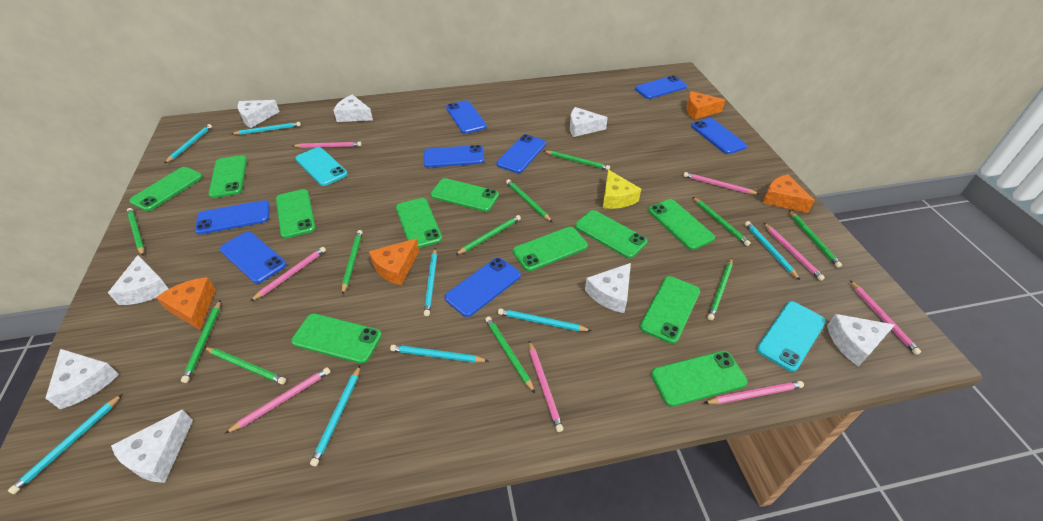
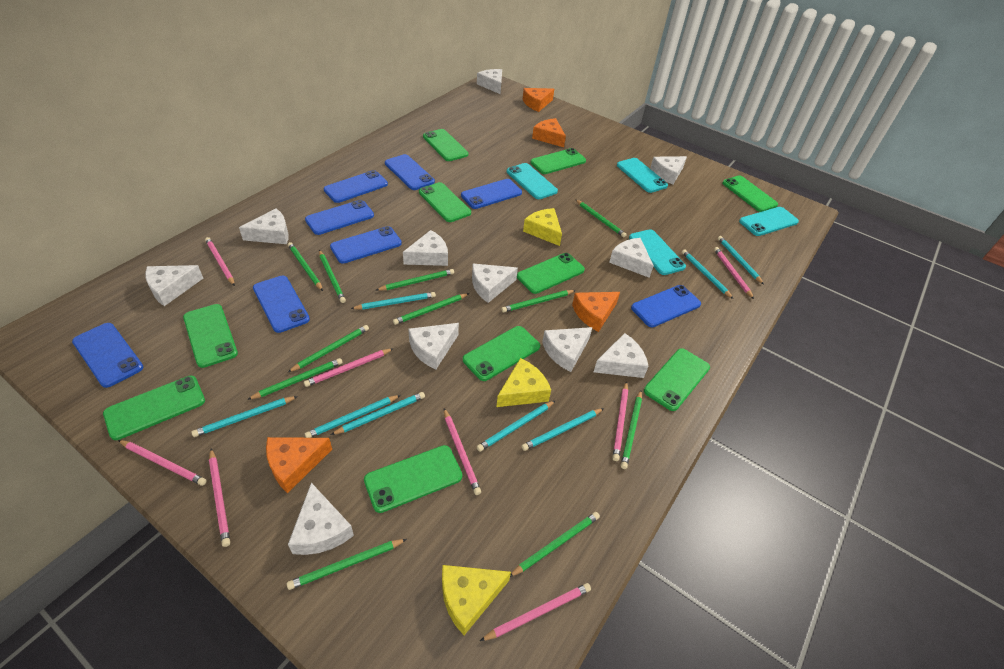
green phone: [129,167,203,211] [208,155,247,198] [276,189,316,239] [291,313,382,364] [396,198,442,248] [430,178,499,212] [513,227,588,271] [575,210,648,258] [640,276,700,344] [648,199,715,250] [651,351,747,407] = 11 -> [103,376,205,440] [183,304,238,368] [364,445,462,513] [419,182,471,222] [423,129,468,161] [463,326,540,381] [517,253,585,294] [530,148,586,174] [644,348,710,411] [722,175,778,212] = 10
turquoise phone: [295,147,348,186] [757,301,826,372] = 2 -> [507,163,558,199] [617,158,668,193] [629,229,686,275] [739,207,799,236] = 4
white cheese: [46,349,119,409] [108,255,169,305] [111,409,193,483] [238,100,280,128] [333,95,373,122] [570,107,608,137] [585,263,631,313] [827,314,895,367] = 8 -> [145,265,203,306] [239,208,289,244] [288,483,354,555] [403,230,448,266] [408,323,459,369] [472,264,518,303] [477,69,502,94] [542,327,593,372] [594,333,648,378] [609,238,654,278] [650,156,687,184] = 11
yellow cheese: [603,170,641,209] = 1 -> [442,565,511,635] [496,358,551,407] [523,208,562,246] = 3

